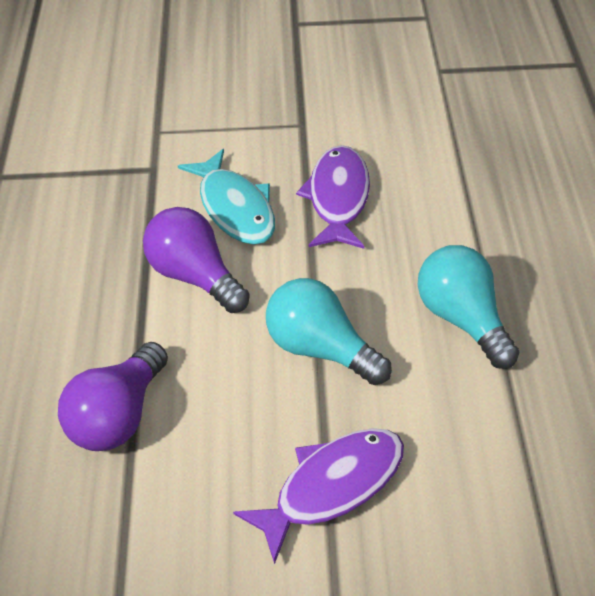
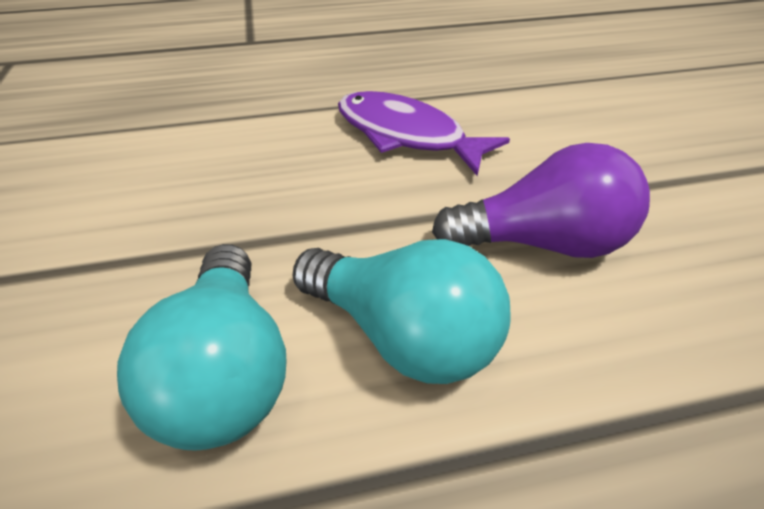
purple fish: [233,428,404,564] [296,145,370,249] = 2 -> [338,91,510,176] = 1
purple light bulb: [58,342,168,451] [143,207,250,313] = 2 -> [432,143,650,258] = 1
turquoise fish: [178,149,275,245] = 1 -> none = 0

